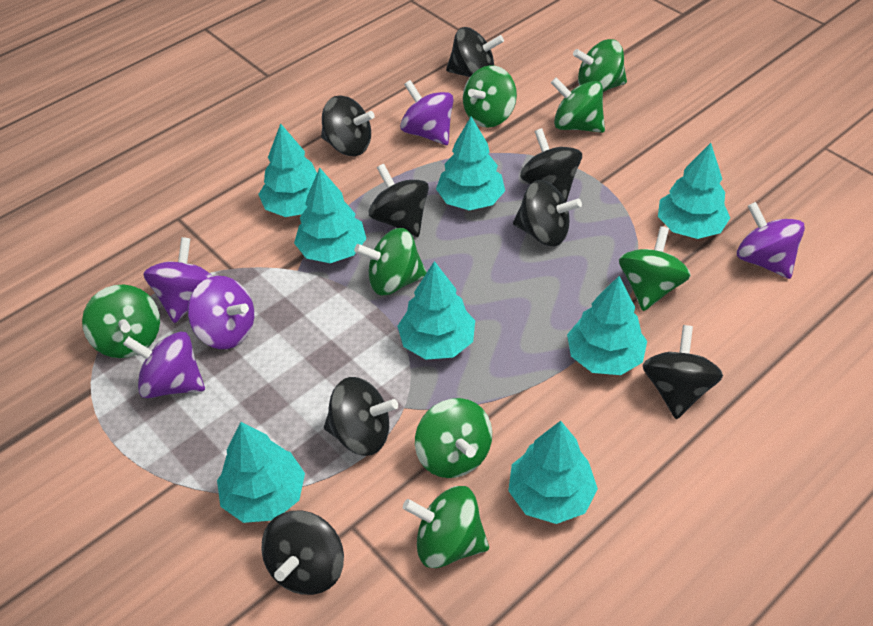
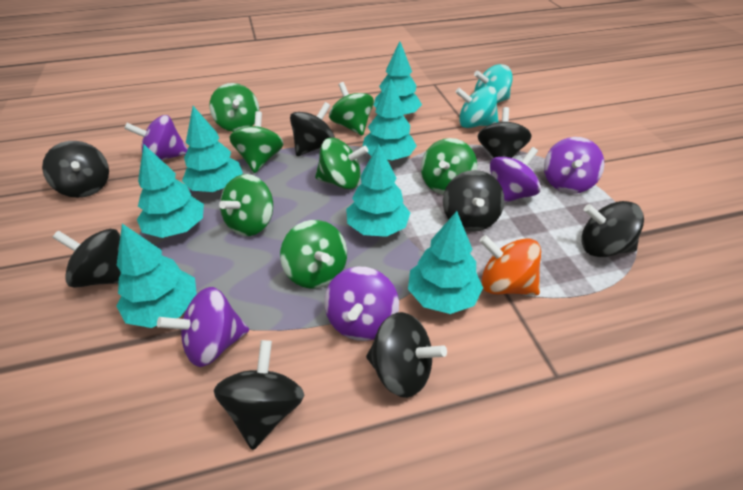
green spinning top: [82,285,160,358] [354,228,427,295] [403,486,489,568] [415,398,492,478] [463,65,517,128] [551,78,605,133] [573,39,627,92] [619,226,691,311] = 8 -> [209,83,259,132] [219,174,273,236] [229,111,284,173] [280,220,347,289] [315,138,368,189] [329,82,374,136] [421,138,477,195] = 7
orange spinning top: none = 0 -> [480,235,541,296] = 1
turquoise spinning top: none = 0 -> [455,86,499,128] [474,64,513,103] = 2
turquoise tree: [217,422,305,523] [258,123,317,217] [294,168,366,263] [397,261,475,359] [436,117,505,210] [508,421,598,524] [567,276,647,375] [658,143,730,239] = 8 -> [116,224,197,328] [137,145,204,238] [182,106,243,192] [346,144,410,237] [362,79,417,161] [373,42,422,115] [408,211,483,314] = 7

